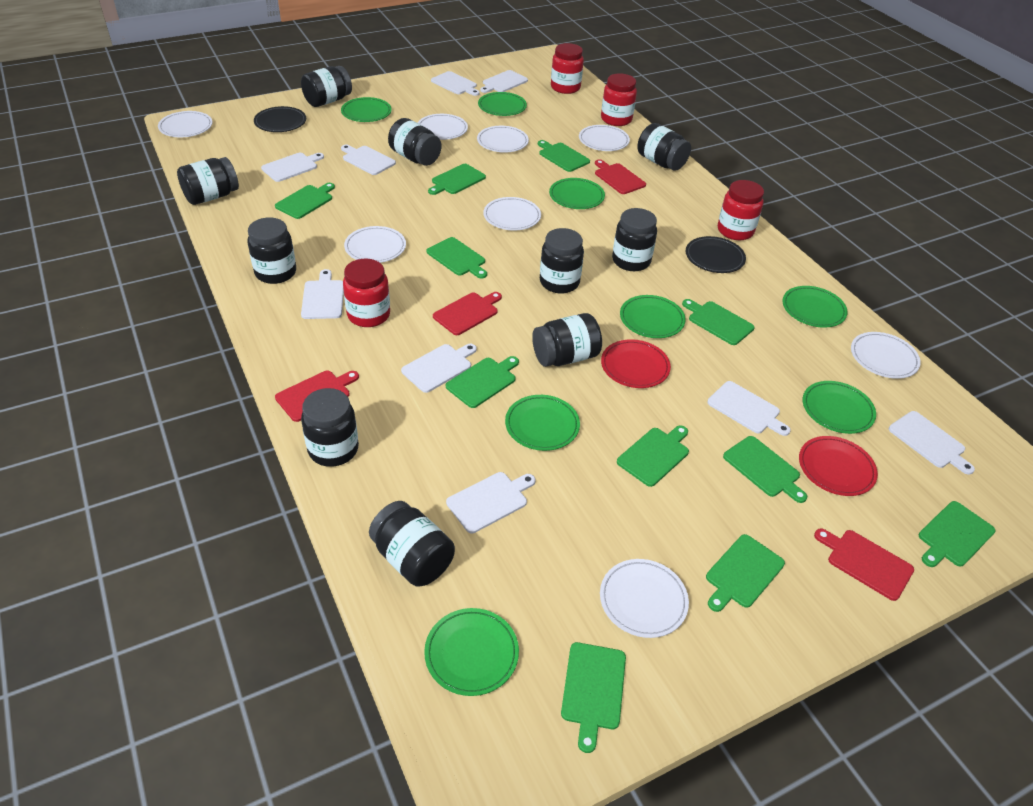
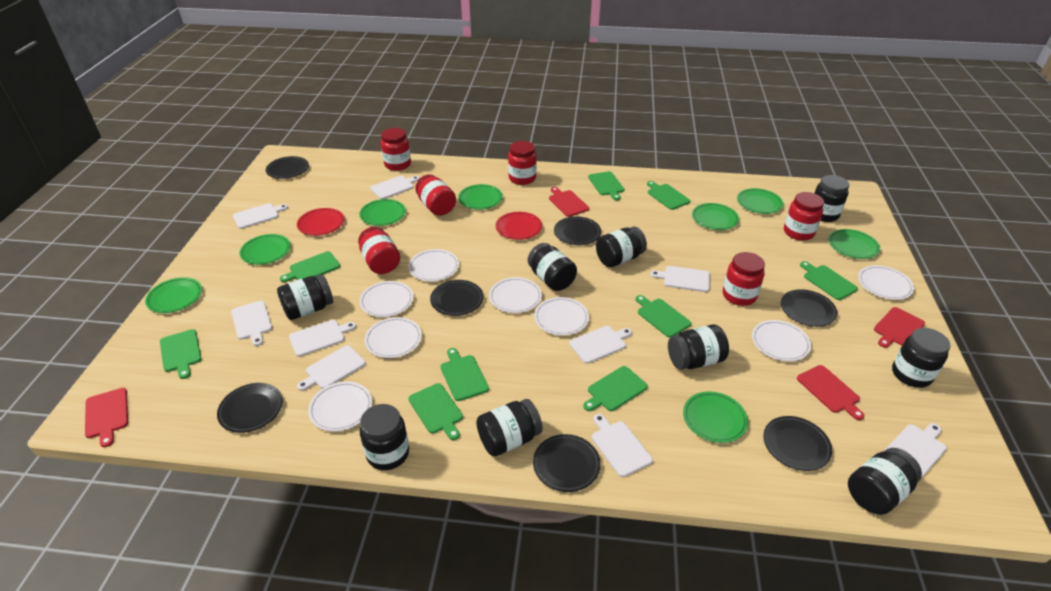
black jar: [177,157,239,205] [248,217,296,284] [301,66,352,107] [301,388,359,467] [369,501,455,587] [388,118,441,166] [532,313,602,367] [540,228,584,293] [612,208,657,271] [638,123,691,171] = 10 -> [277,274,333,320] [360,404,409,470] [476,399,543,456] [528,243,577,291] [596,227,647,267] [668,325,729,370] [815,175,849,222] [848,448,922,515] [892,328,951,388] = 9
black plate: [254,106,306,132] [686,236,746,273] = 2 -> [217,383,283,433] [266,156,309,179] [430,280,484,316] [533,434,601,492] [554,216,601,245] [763,416,832,471] [781,289,837,327] = 7
green cutting board: [275,183,335,219] [427,237,487,279] [428,164,486,195] [446,356,519,408] [538,140,590,172] [561,642,626,753] [617,425,689,487] [682,299,755,345] [706,534,785,612] [723,436,807,503] [919,501,995,567] = 11 -> [160,329,201,379] [280,251,340,282] [408,383,463,440] [440,348,489,401] [583,366,648,411] [588,171,624,200] [636,295,691,338] [647,181,690,210] [800,261,858,300] = 9
red jar: [343,259,390,327] [551,43,584,94] [601,73,637,126] [718,180,764,240] = 4 -> [358,227,400,274] [381,128,411,171] [415,174,456,216] [508,141,537,185] [723,252,765,306] [784,192,824,241] = 6

